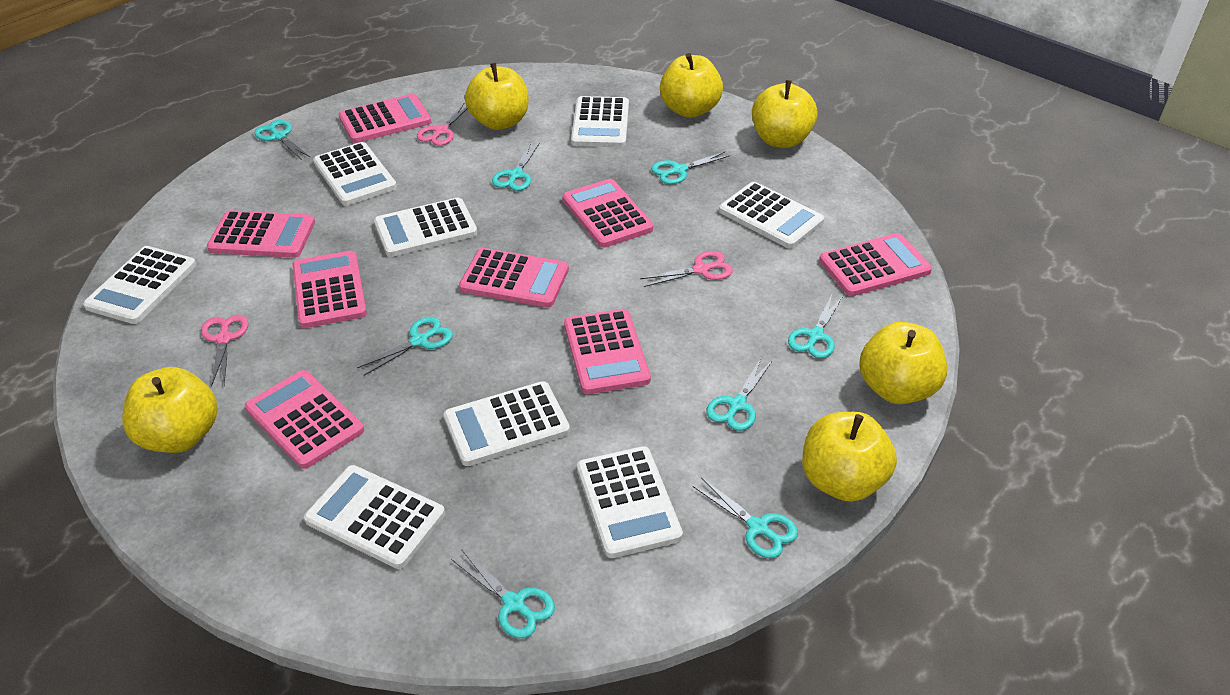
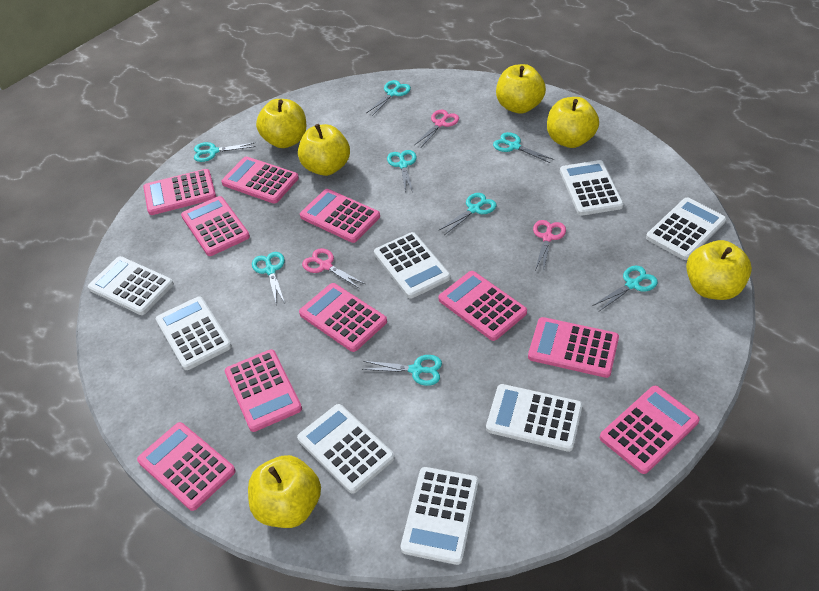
pink calculator: [207,210,315,258] [245,370,364,469] [292,251,367,328] [339,94,431,143] [459,248,569,307] [562,179,653,248] [564,309,651,394] [819,233,932,296] = 8 -> [137,422,236,511] [143,169,216,215] [181,196,250,256] [221,156,299,203] [225,349,302,432] [299,283,387,352] [300,189,380,243] [439,271,527,341] [528,317,619,378] [600,386,700,474] = 10

